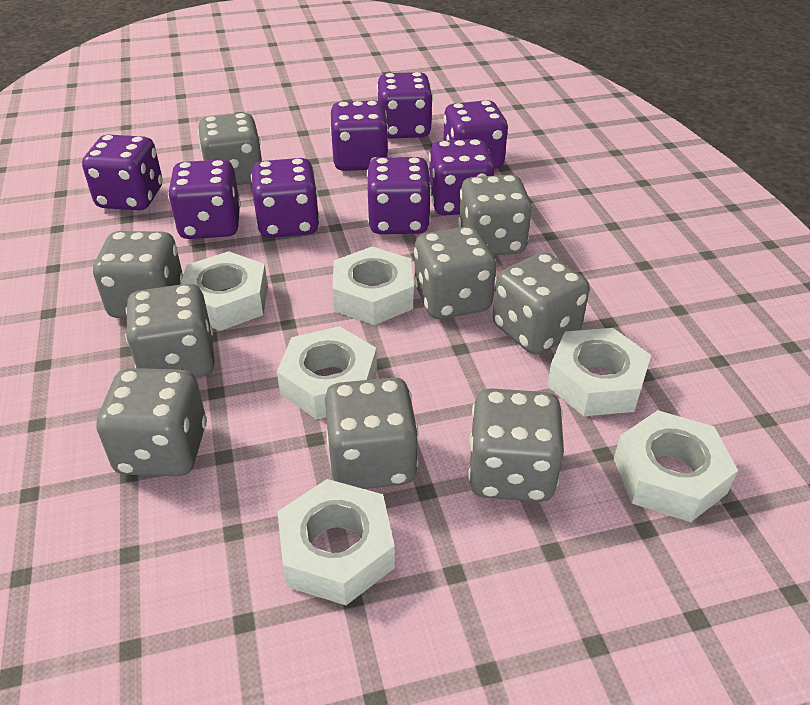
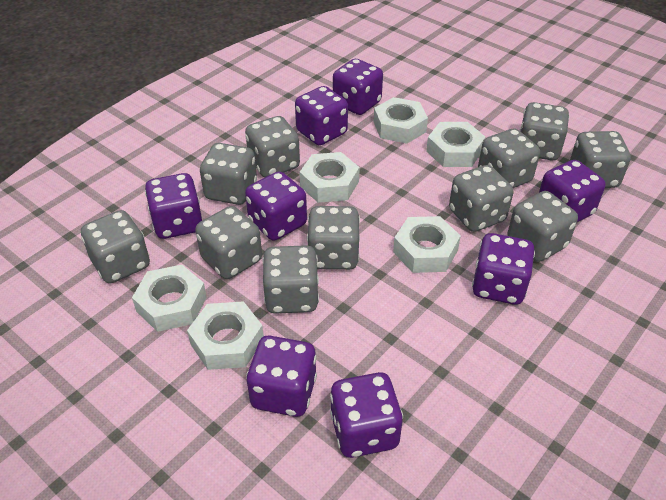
grey dice: [93,231,183,318] [96,368,207,476] [125,284,215,378] [198,113,262,185] [325,377,419,489] [414,226,496,319] [458,175,532,255] [468,388,564,502] [493,252,590,354] = 9 -> [81,210,150,283] [195,206,262,279] [200,143,257,205] [245,116,300,177] [263,245,319,314] [307,206,360,270] [449,165,514,232] [478,129,540,188] [507,191,578,262] [519,102,569,160] [570,131,631,188] = 11

